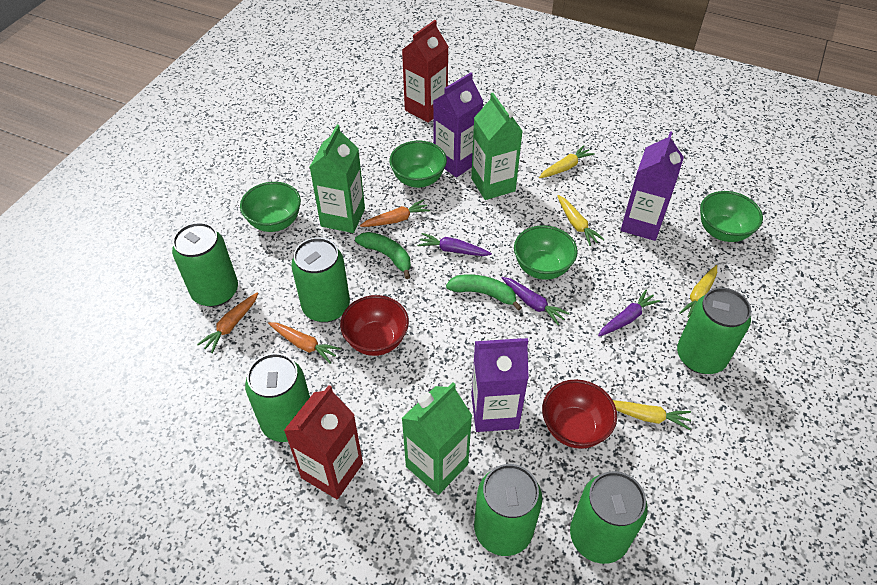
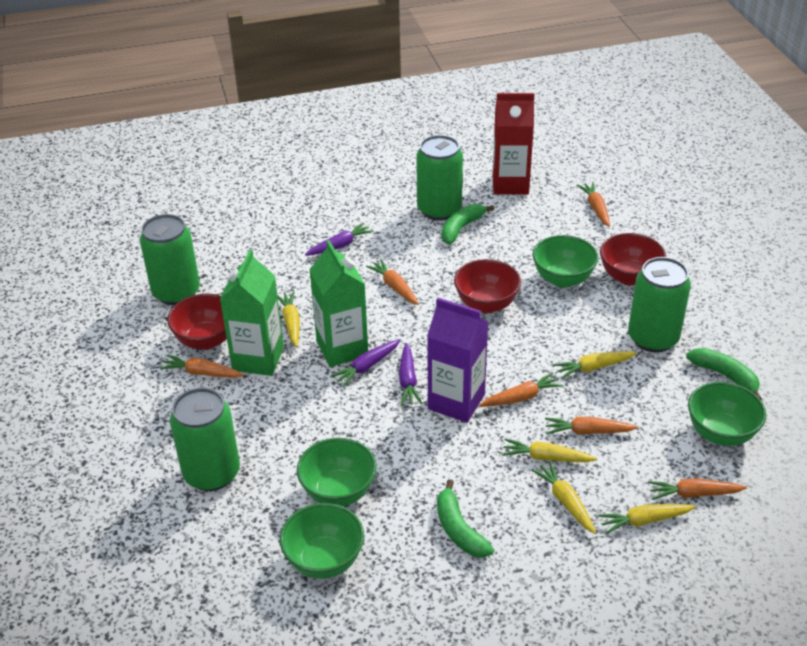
green banana: [355,232,411,279] [446,274,522,311] = 2 -> [437,479,494,558] [442,204,494,244] [686,348,762,400] = 3
green can: [172,222,238,307] [245,353,310,442] [291,238,350,323] [474,464,542,556] [570,471,648,564] [677,288,751,374] = 6 -> [140,214,200,305] [170,388,240,491] [416,135,463,221] [628,257,691,352] = 4
green carton: [310,125,365,233] [401,382,472,495] [471,93,522,200] = 3 -> [220,250,284,376] [309,240,368,367] = 2
orange carrot: [197,292,258,353] [268,322,341,363] [360,199,430,227] = 3 -> [160,354,244,378] [366,259,419,305] [479,372,563,407] [545,417,638,435] [577,182,610,227] [648,478,747,500] = 6
purple carton: [433,72,484,177] [471,338,529,432] [621,131,684,241] = 3 -> [427,298,488,423] = 1
red bowl: [340,295,409,356] [542,379,617,449] = 2 -> [167,294,227,350] [454,259,521,313] [600,233,666,285] = 3
red carton: [284,385,363,499] [402,20,449,123] = 2 -> [492,93,534,194] = 1
yellow carrot: [539,145,595,178] [557,195,605,246] [613,400,691,430] [679,265,717,318] = 4 -> [277,291,300,347] [502,439,597,462] [531,461,596,534] [554,351,637,379] [598,504,696,534] = 5

